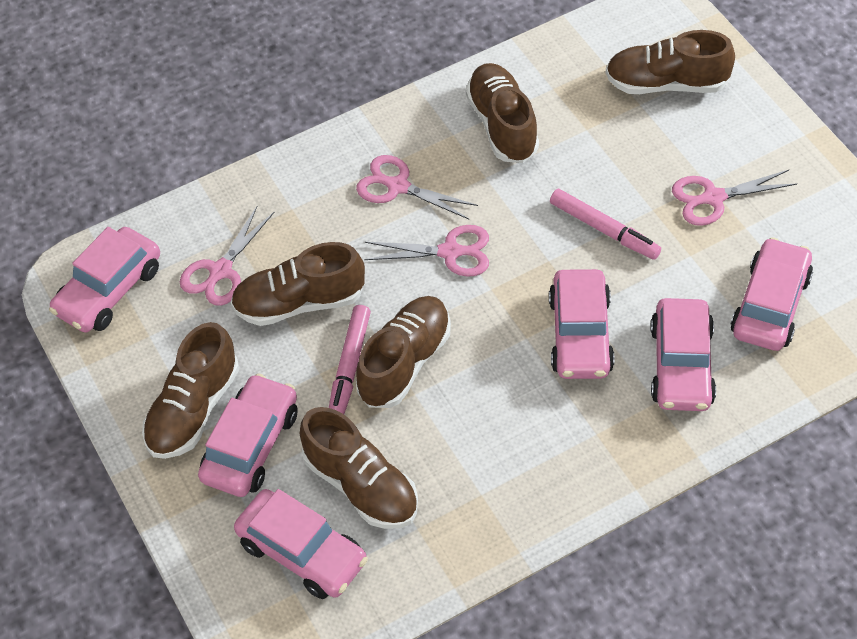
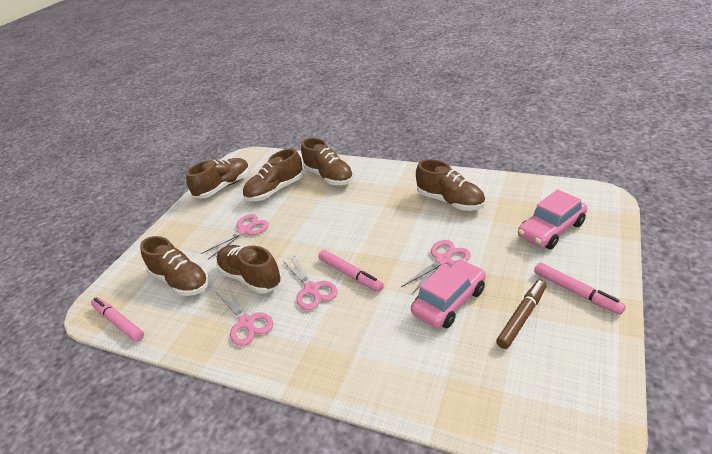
brown marker: none = 0 -> [496,280,546,349] = 1
pink car: [49,227,160,333] [198,373,298,497] [234,489,368,599] [549,269,614,379] [650,298,716,411] [731,237,813,351] = 6 -> [411,259,486,328] [518,189,587,249] = 2
pink marker: [329,305,371,414] [550,189,661,260] = 2 -> [91,297,144,342] [318,250,384,292] [534,263,626,315] = 3

